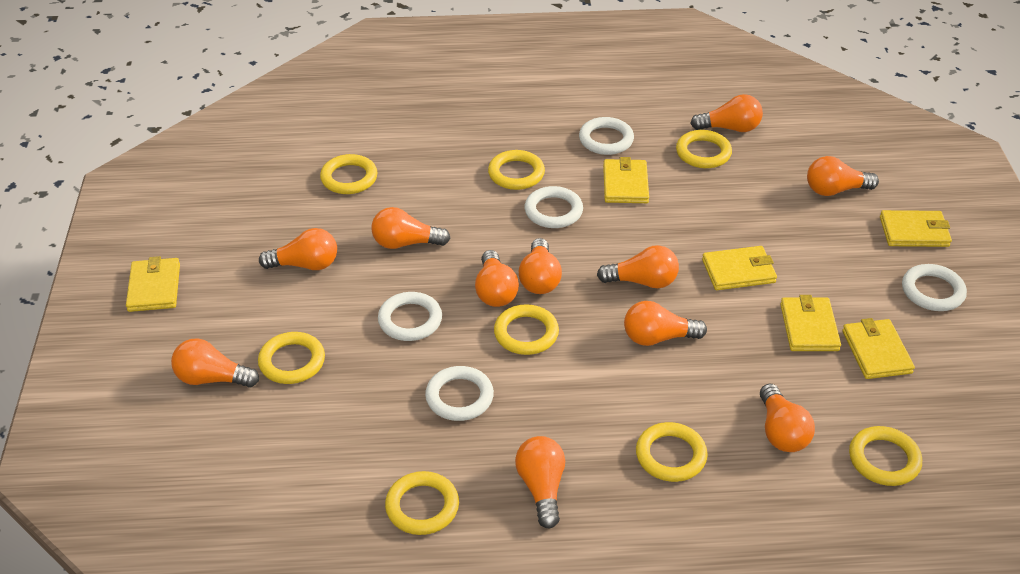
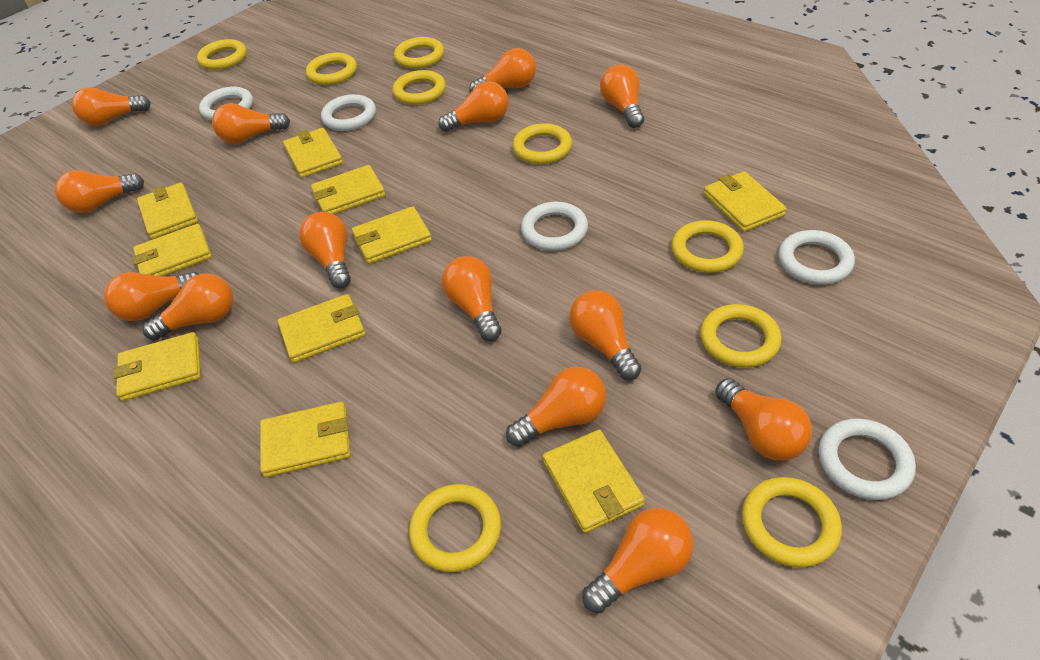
orange light bulb: [171,339,259,388] [259,228,337,270] [371,207,450,249] [475,250,519,307] [515,436,565,528] [519,238,562,294] [597,245,679,288] [624,301,707,346] [690,94,763,132] [760,384,815,452] [807,156,879,196] = 11 -> [55,170,144,213] [72,87,151,126] [104,272,199,321] [143,274,233,340] [212,103,290,143] [299,212,351,288] [438,81,509,132] [442,256,502,341] [469,48,536,93] [506,367,606,447] [569,290,641,380] [582,508,693,613] [600,64,644,128] [715,378,812,461] = 14
yellow ring: [258,332,325,384] [320,154,377,194] [385,471,459,535] [488,150,545,190] [494,304,559,355] [636,422,708,482] [676,130,732,168] [849,426,922,486] = 8 -> [197,39,247,70] [306,53,357,85] [392,70,446,105] [394,37,444,69] [409,484,501,572] [512,123,572,164] [671,220,744,273] [700,304,782,368] [742,477,842,568] = 9
yellow wallet: [126,256,180,312] [603,157,649,203] [702,246,777,290] [780,295,841,351] [842,318,915,379] [880,210,952,247] = 6 -> [113,332,201,401] [133,224,212,276] [137,182,198,239] [260,402,351,477] [278,294,366,363] [283,128,343,178] [311,165,385,214] [352,206,432,264] [543,430,645,533] [703,171,787,232] = 10

